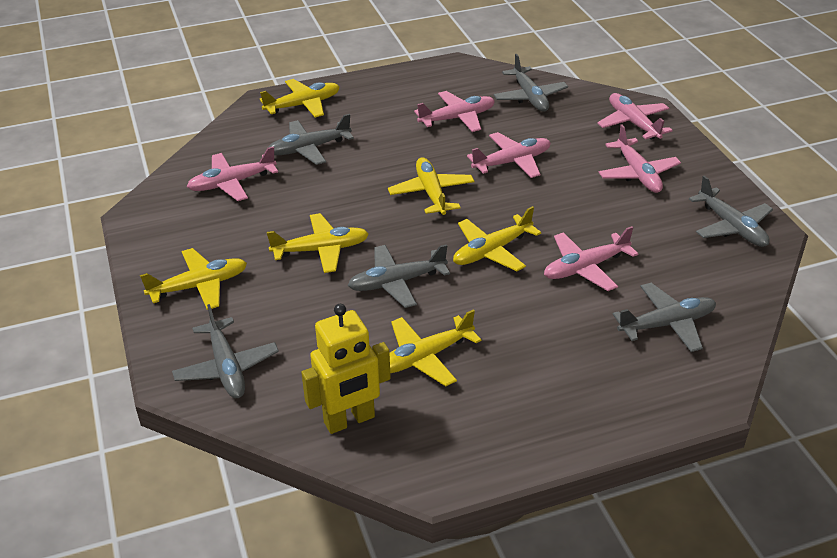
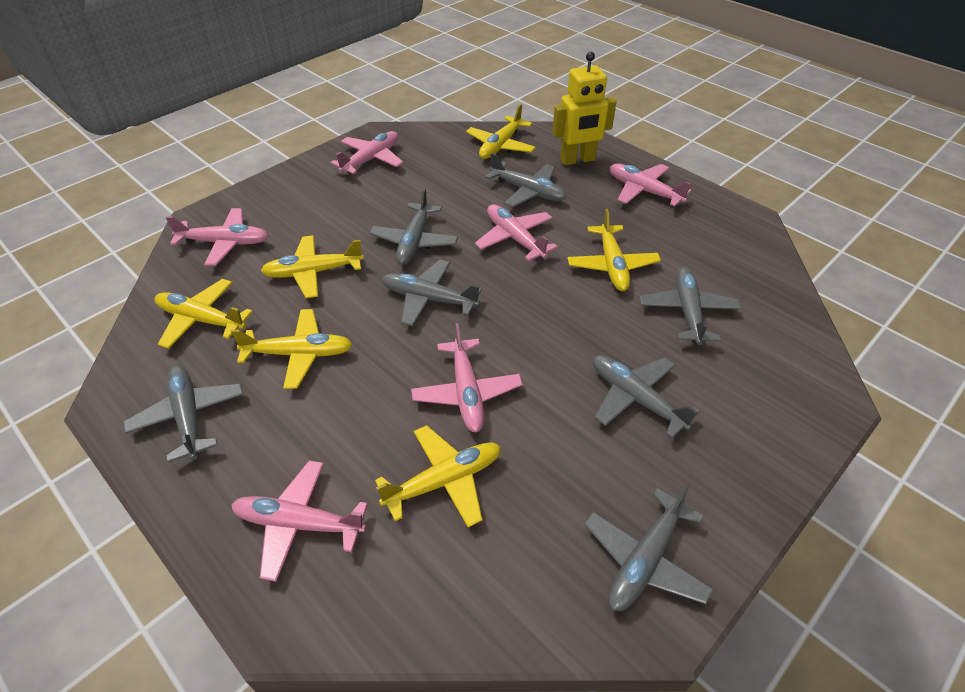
grey plane: [172,304,279,398] [268,114,354,165] [347,244,450,308] [493,54,568,112] [613,283,716,352] [689,176,773,247] = 6 -> [123,365,244,463] [369,188,458,265] [382,260,482,326] [485,153,567,207] [584,484,714,611] [593,355,700,438] [640,267,741,345] = 7

